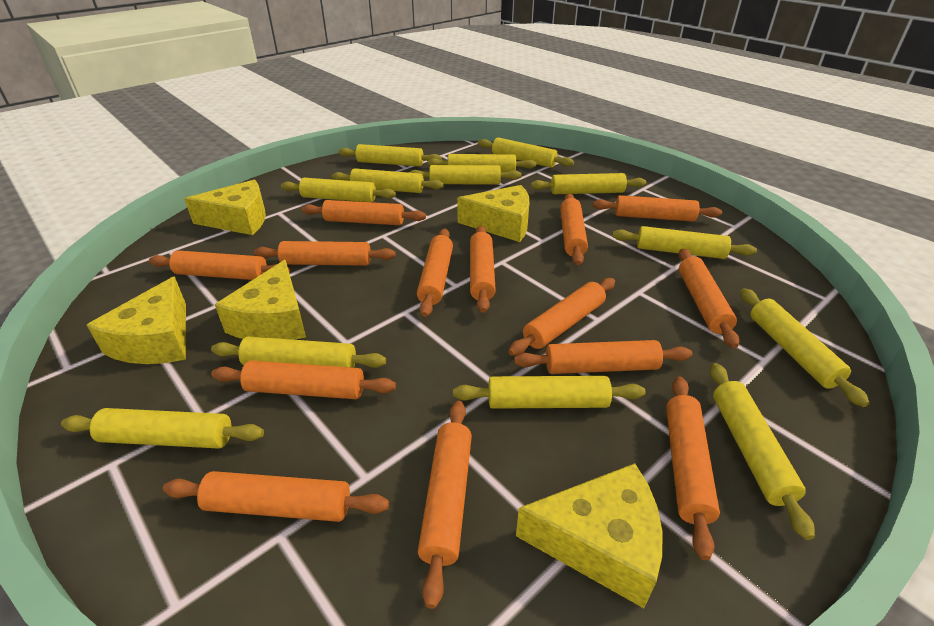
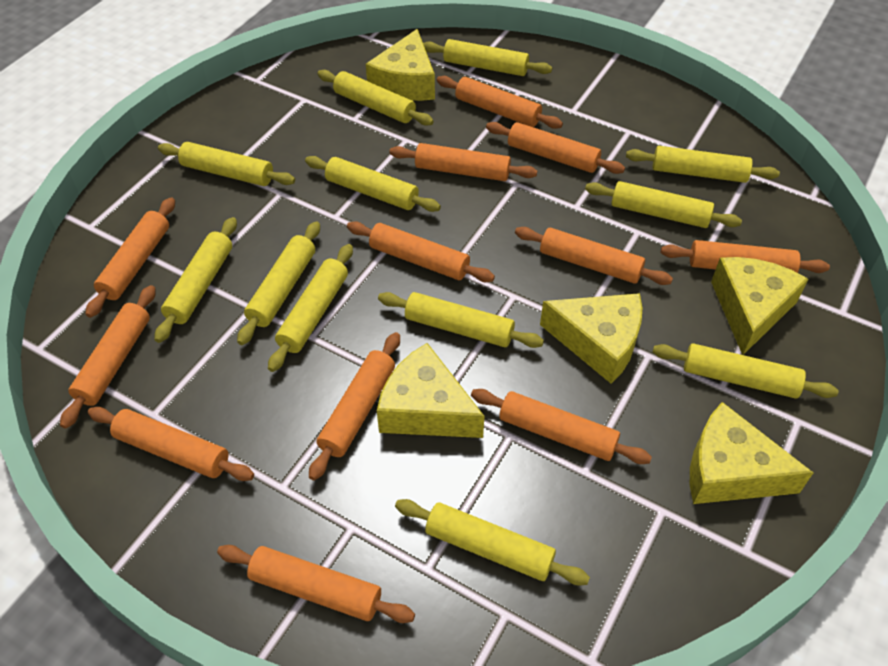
orange rolling pin: [149,250,290,280] [163,471,389,522] [211,361,396,399] [254,241,396,266] [301,200,426,225] [417,229,453,317] [418,401,472,609] [470,225,496,313] [508,278,615,356] [514,340,692,374] [560,194,588,265] [593,195,722,222] [666,376,720,560] [679,249,739,348] = 14 -> [60,285,156,429] [85,197,175,318] [88,407,254,481] [217,545,415,623] [309,332,400,481] [347,221,495,282] [389,143,537,181] [437,76,563,129] [471,389,652,464] [486,122,625,174] [515,227,673,285] [661,240,830,273] = 12
yellow rolling pin: [61,408,264,448] [211,337,386,368] [281,178,396,202] [331,168,444,193] [338,144,442,166] [409,165,522,185] [427,154,536,172] [453,376,646,409] [478,137,574,168] [531,173,646,194] [612,226,757,259] [710,363,815,540] [740,288,870,407] = 13 -> [154,217,237,343] [158,142,295,186] [237,221,320,345] [268,244,353,372] [305,156,441,212] [317,70,434,126] [378,292,544,348] [395,499,590,585] [423,39,552,76] [585,181,742,228] [626,146,780,183] [653,343,838,399] = 12

